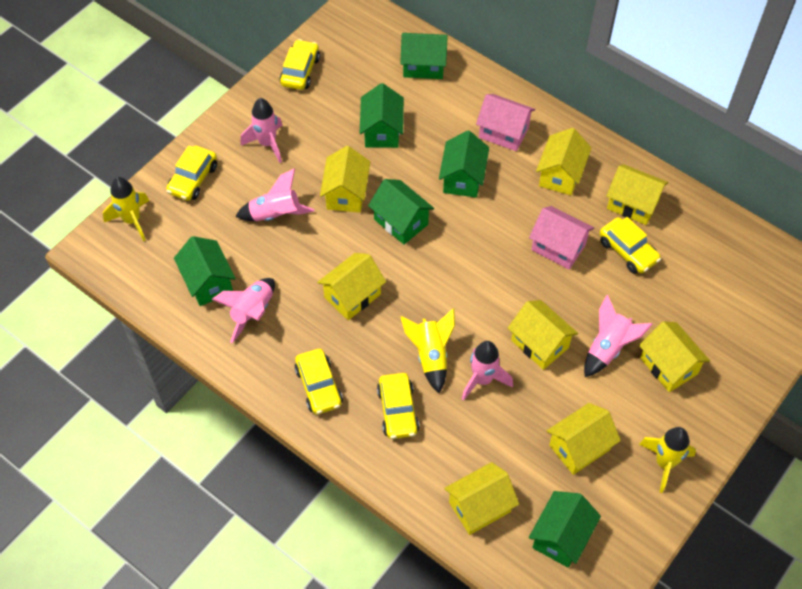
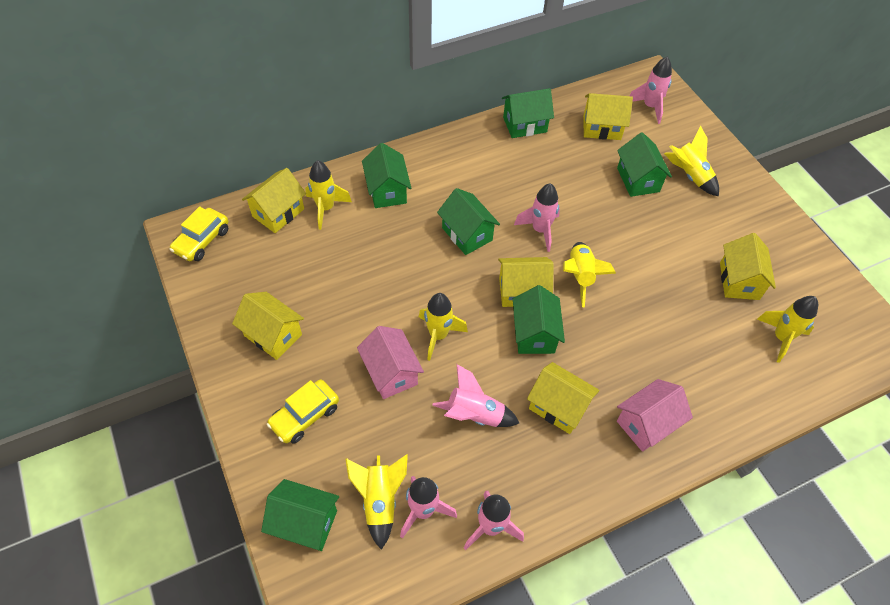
yellow car: [166,146,217,201] [279,39,320,90] [295,349,343,415] [377,373,419,439] [600,217,661,274] = 5 -> [170,206,228,261] [267,379,339,444] = 2
yellow house: [317,253,386,320] [320,146,370,213] [444,462,519,535] [508,300,578,370] [536,128,592,195] [547,403,621,475] [606,164,668,225] [639,321,710,392] = 8 -> [232,292,304,360] [242,168,306,233] [498,257,554,307] [527,362,600,434] [583,93,633,140] [720,233,776,300] = 6
yellow rocket: [103,177,149,241] [401,308,455,393] [639,427,696,493] = 3 -> [305,160,352,230] [345,454,408,550] [419,293,468,361] [563,242,616,307] [664,126,719,197] [757,296,818,363] = 6

